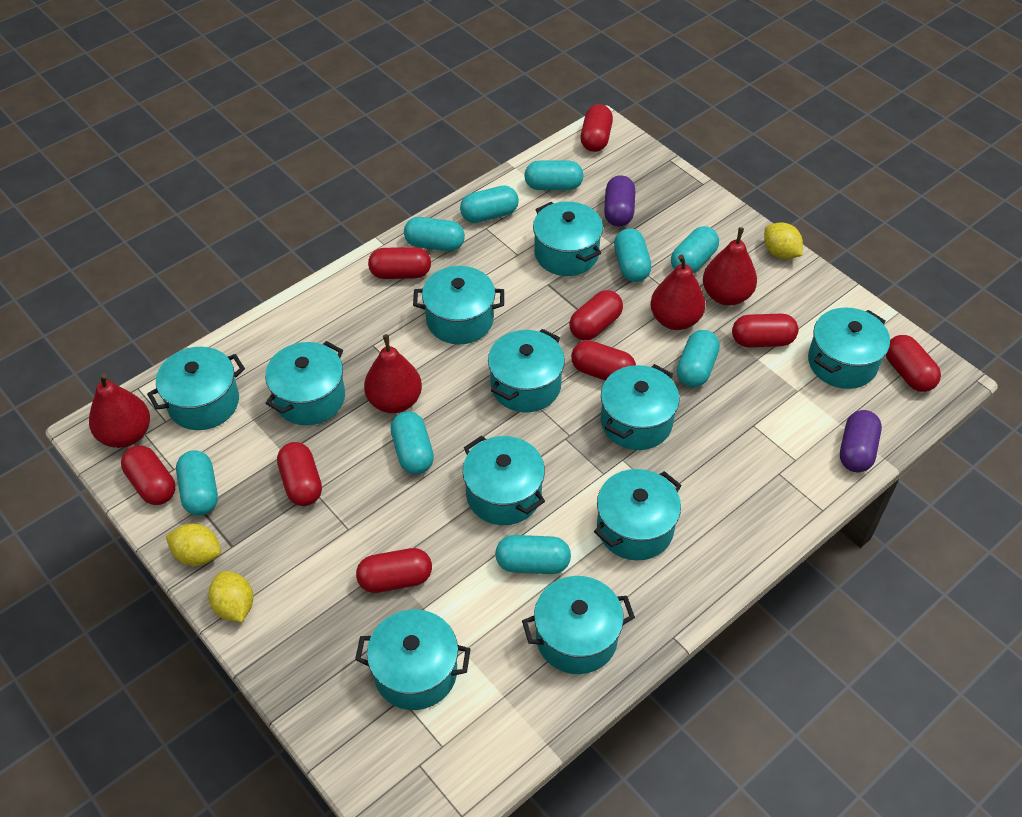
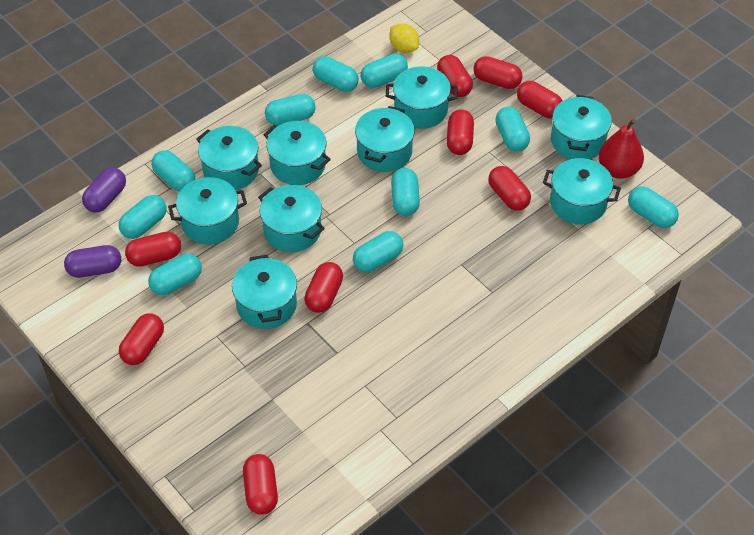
red pear: [89,373,150,448] [364,334,422,413] [650,255,705,330] [703,227,757,306] = 4 -> [598,119,644,179] = 1
turquoise capsule: [176,450,218,516] [391,411,434,474] [404,217,465,251] [460,186,519,223] [495,535,571,574] [524,160,583,190] [614,228,652,282] [671,226,719,273] [677,330,720,387] = 9 -> [119,195,167,239] [148,254,202,295] [151,150,195,191] [265,94,316,126] [313,56,359,92] [353,231,403,272] [361,54,408,88] [391,168,420,216] [495,107,530,152] [628,187,679,228] = 10
turquoise pot: [147,347,245,430] [265,341,345,425] [355,609,471,710] [413,266,504,344] [463,436,545,525] [488,329,565,413] [522,576,635,674] [533,201,603,276] [594,469,682,561] [601,364,679,450] [808,307,890,389] = 11 -> [168,177,247,244] [196,126,262,190] [232,255,297,329] [258,185,325,252] [263,121,331,185] [355,106,415,172] [386,66,458,129] [543,158,621,224] [551,95,612,159] = 9
yellow lemon: [166,524,221,566] [208,571,253,622] [764,222,803,259] = 3 -> [389,23,419,53] = 1

